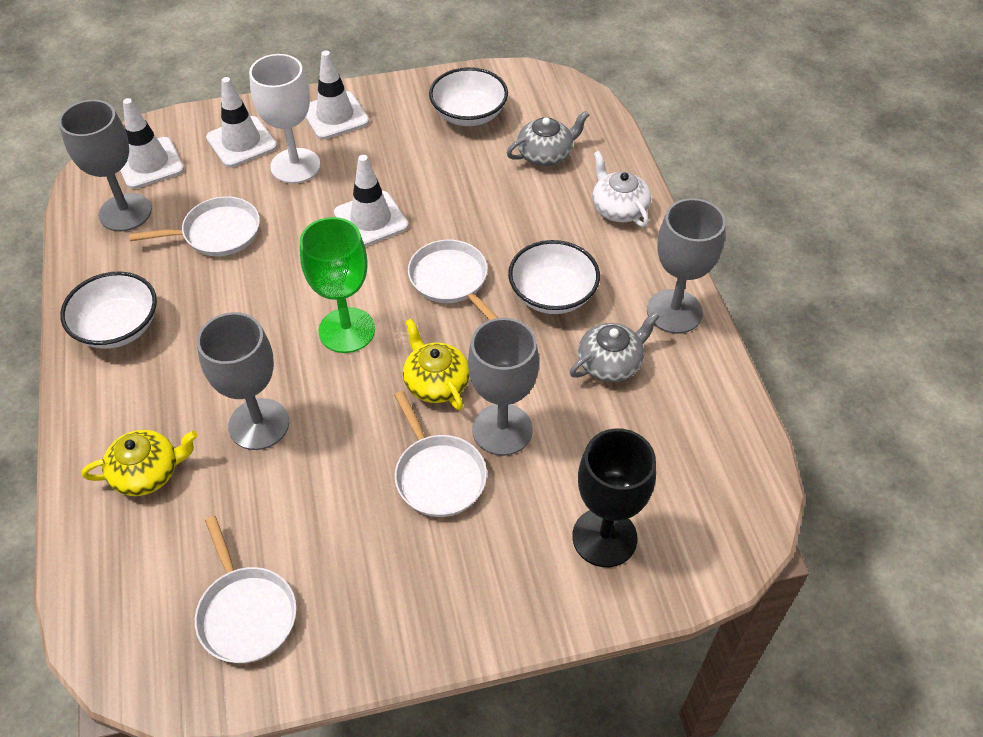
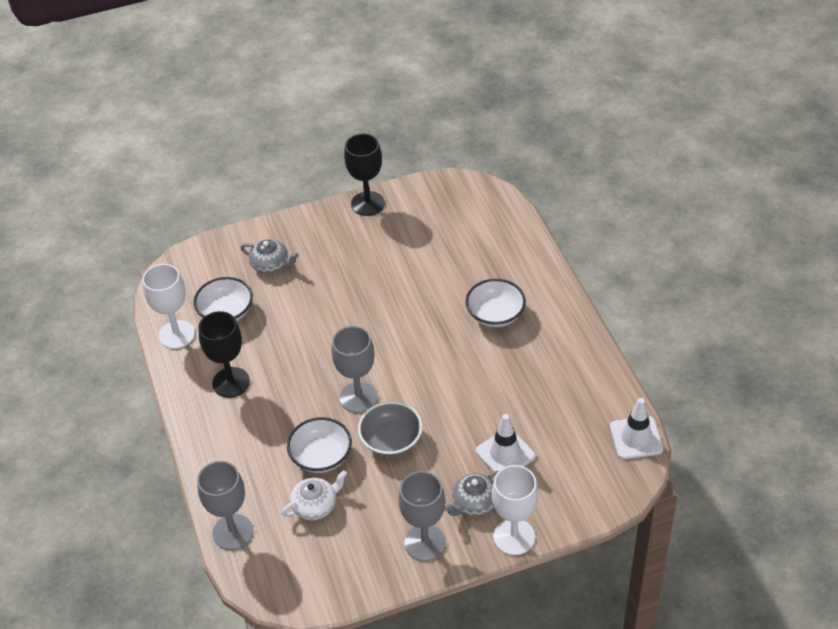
black goblet: [572,428,656,567] = 1 -> [198,311,250,398] [344,133,385,216] = 2
green goblet: [300,217,375,353] = 1 -> none = 0
grey bowl: none = 0 -> [358,401,423,456] = 1
grey goblet: [59,100,152,232] [197,312,289,450] [468,318,539,456] [647,198,726,334] = 4 -> [197,461,254,550] [331,326,378,413] [399,471,446,561] = 3
white goblet: [249,54,320,184] = 1 -> [142,264,195,349] [492,465,538,555] = 2
white pan: [129,197,260,256] [195,516,297,663] [394,391,487,517] [408,240,498,320] = 4 -> none = 0
white traffic cone: [120,98,184,189] [206,77,277,167] [305,51,369,139] [334,155,409,246] = 4 -> [476,414,535,472] [610,398,663,459] = 2
yellow teapot: [82,430,198,496] [403,318,470,410] = 2 -> none = 0

